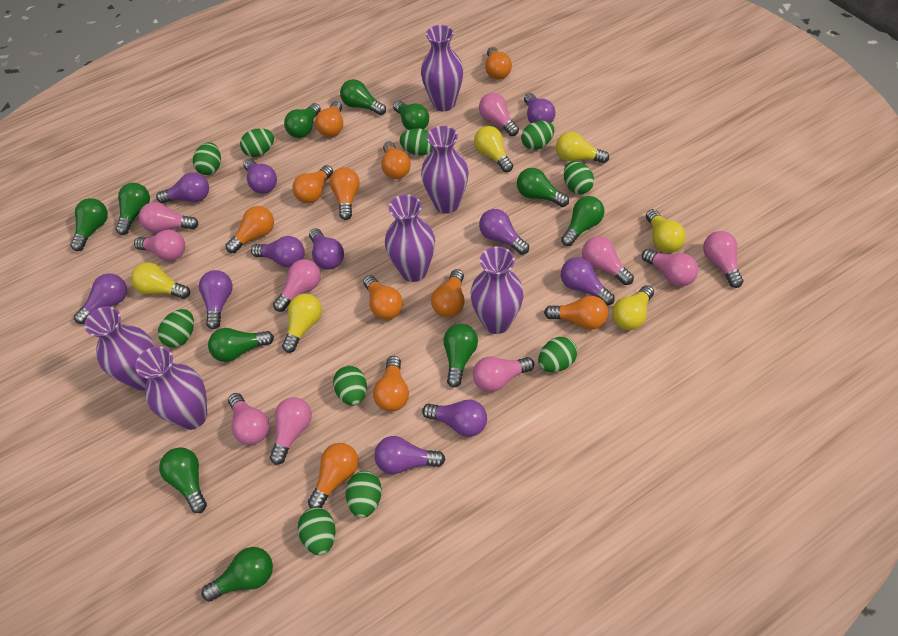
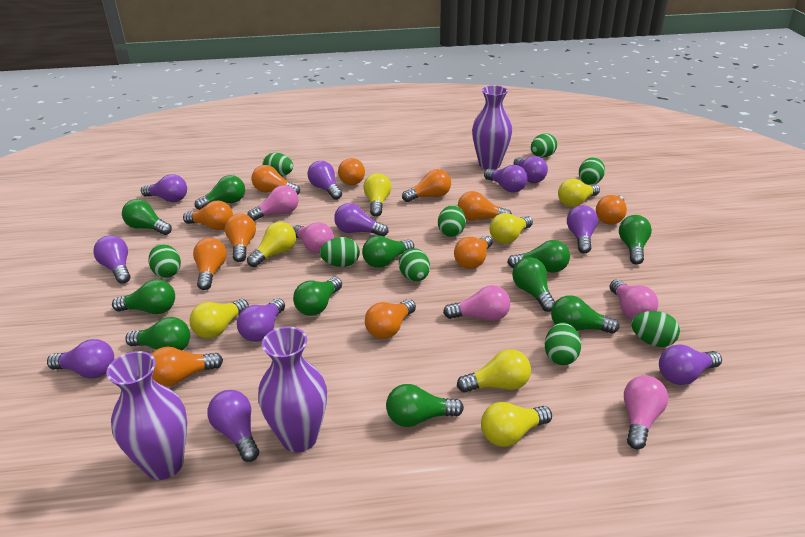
green egg: [158,309,194,348] [193,142,221,175] [240,128,274,157] [298,507,336,555] [333,366,367,406] [346,471,382,518] [400,128,433,156] [521,121,554,150] [538,337,577,372] [564,161,594,194] = 10 -> [149,244,181,278] [263,153,293,177] [320,237,360,267] [399,248,430,281] [438,205,466,237] [531,133,557,158] [545,322,581,365] [579,157,605,185] [631,311,680,347] = 9
pink light bulb: [134,230,185,261] [139,202,198,233] [228,393,269,445] [270,397,312,465] [273,259,321,312] [473,357,534,392] [479,93,519,136] [582,236,634,285] [642,249,699,286] [703,231,743,288] = 10 -> [247,185,299,221] [292,222,334,254] [443,285,510,321] [610,279,658,320] [624,375,668,449] = 5
purple vase: [84,306,155,391] [135,346,207,430] [385,194,435,282] [421,25,463,111] [421,126,469,214] [470,246,524,334] = 6 -> [106,351,187,480] [258,327,327,452] [472,85,512,170] = 3
yellow light bulb: [131,262,190,299] [282,293,322,353] [474,126,513,172] [556,132,609,163] [612,285,654,330] [646,209,686,252] = 6 -> [190,299,249,339] [247,222,296,267] [363,173,391,217] [457,349,531,393] [481,402,552,447] [490,213,533,244] [558,179,600,207] = 7

